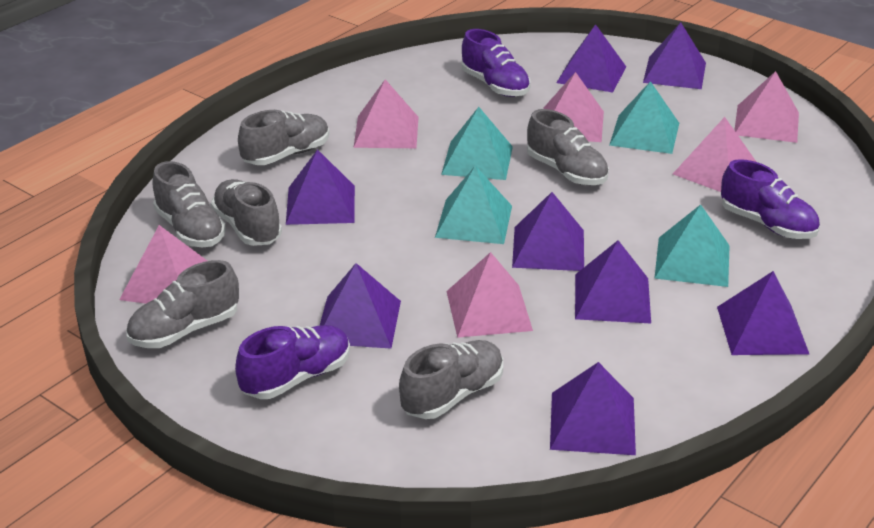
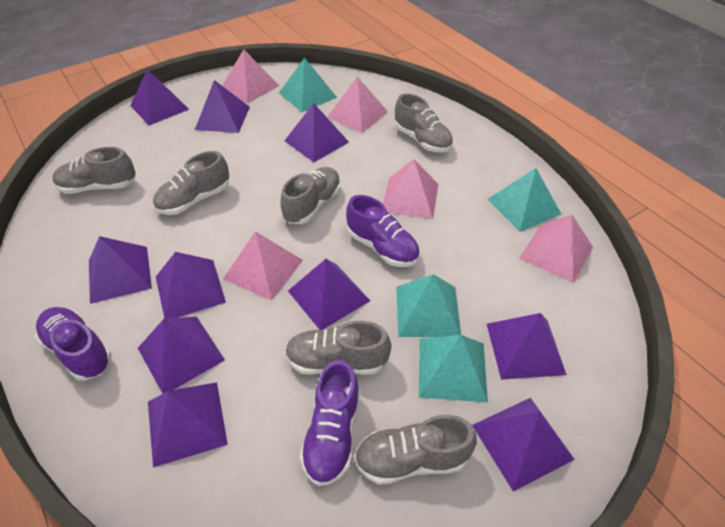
pink pyramid: [119,225,207,304] [353,79,419,148] [446,252,533,338] [543,72,604,142] [673,117,756,192] [734,71,799,143] = 6 -> [222,49,279,103] [223,231,303,301] [327,76,388,133] [383,159,438,219] [519,215,593,283] = 5
purple pyramid: [286,149,355,225] [319,263,401,349] [512,192,584,271] [550,362,636,455] [556,24,626,93] [575,240,651,323] [643,23,706,89] [717,271,809,355] = 8 -> [89,236,152,304] [130,70,189,126] [138,317,225,394] [148,382,228,467] [156,252,226,319] [195,80,250,133] [285,103,349,162] [288,259,370,330] [472,398,575,491] [487,313,567,380] = 10

